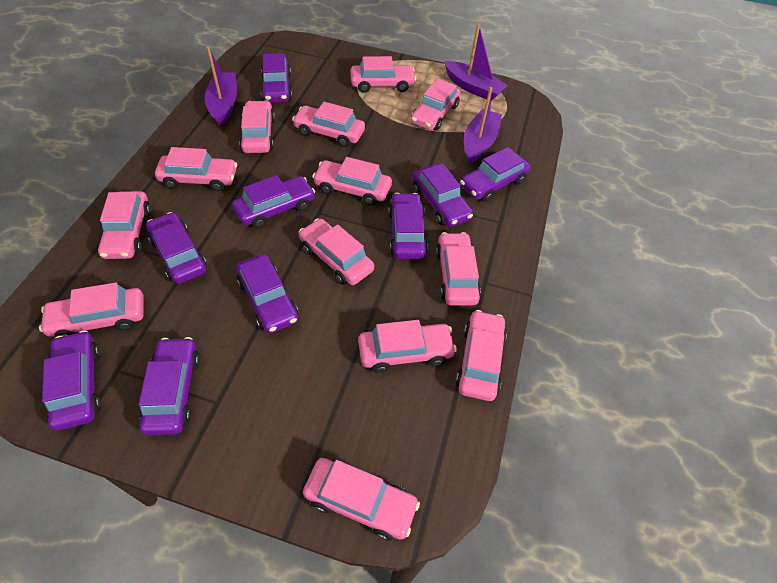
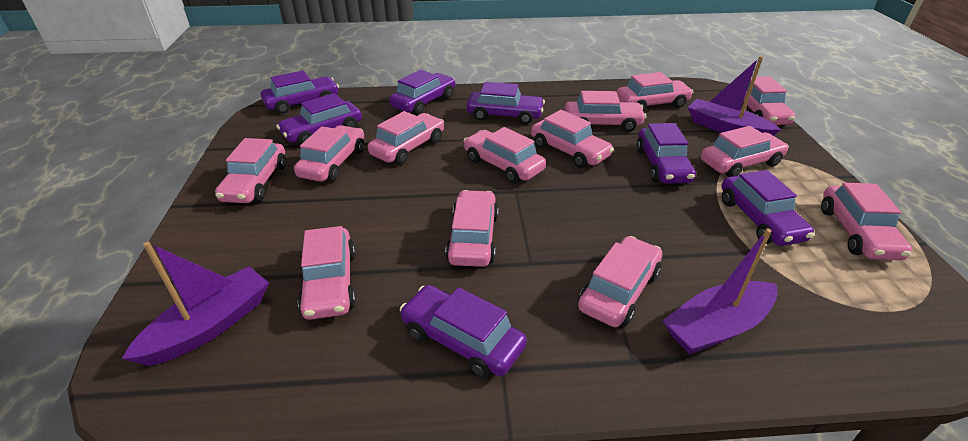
purple car: [42,330,101,430] [138,337,200,435] [146,212,207,284] [232,175,315,228] [236,254,298,333] [261,53,292,103] [388,193,428,259] [412,163,473,227] [460,147,530,202] = 9 -> [261,70,339,114] [276,93,362,145] [389,70,455,115] [400,285,527,378] [467,82,545,124] [636,123,696,184] [721,170,814,246] = 7

